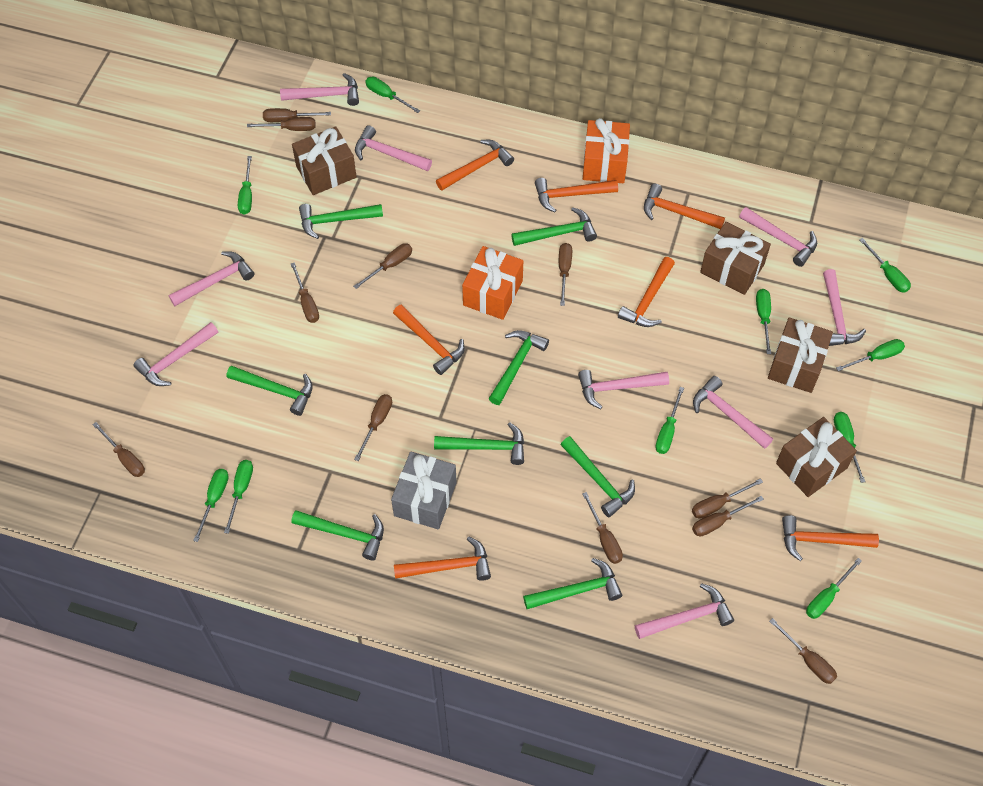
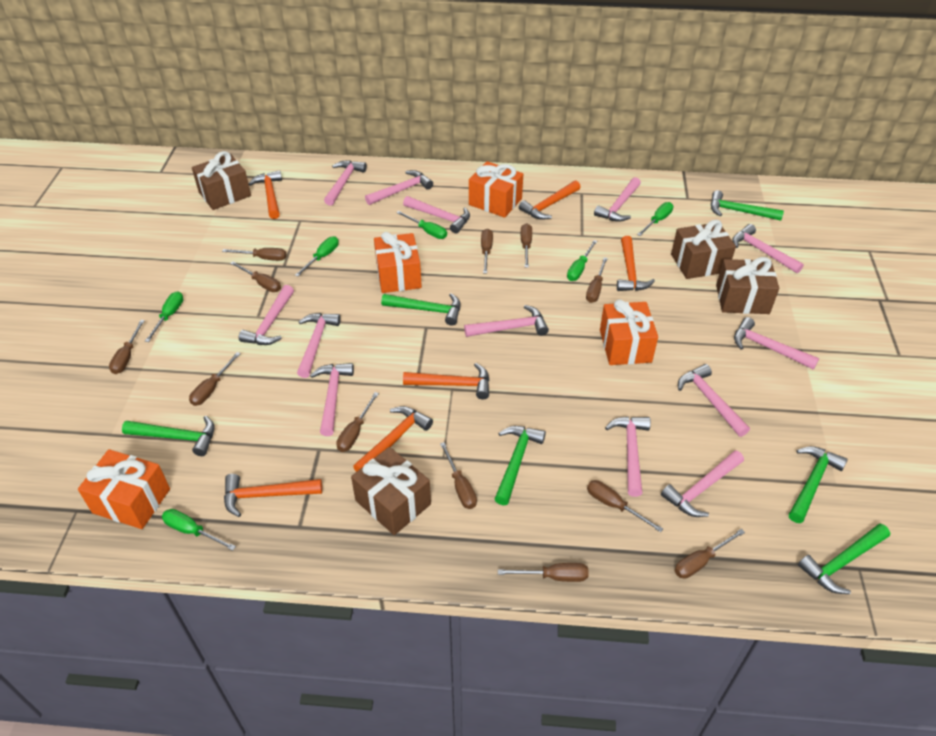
brown screwdriver: [92,422,145,477] [247,117,316,131] [263,108,331,122] [291,262,319,323] [353,243,412,289] [354,394,392,461] [559,243,572,306] [582,492,623,564] [692,478,763,519] [692,496,764,536] [769,618,837,684] = 11 -> [109,320,145,374] [189,352,241,406] [222,248,287,261] [230,261,281,292] [336,392,379,452] [440,442,477,509] [481,229,493,273] [498,563,589,582] [521,223,532,268] [586,257,608,303] [587,480,663,532] [675,529,745,579] = 12
green hammer: [227,366,312,416] [291,510,384,561] [299,204,383,239] [434,422,524,465] [489,330,549,405] [511,207,597,246] [523,558,622,609] [561,436,635,517] = 8 -> [122,416,215,456] [381,293,461,326] [495,426,546,505] [711,190,784,221] [789,446,848,523] [798,524,890,594] = 6
green screwdriver: [193,469,229,542] [224,460,253,534] [238,156,252,215] [365,77,420,113] [655,387,684,454] [756,289,771,354] [806,558,862,619] [834,412,866,483] [836,339,905,371] [859,238,911,293] = 10 -> [145,292,184,342] [162,509,236,551] [295,236,339,277] [396,211,447,239] [567,240,597,281] [637,202,673,236] = 6
grey gift: [391,451,457,529] = 1 -> none = 0
orange gift: [462,246,523,320] [583,118,630,183] = 2 -> [78,449,170,529] [374,232,422,293] [469,161,523,218] [600,299,658,365] = 4
orange hammer: [393,304,465,375] [394,536,491,581] [436,140,514,191] [535,178,618,212] [618,257,675,327] [644,184,725,229] [782,515,879,561] = 7 -> [224,474,322,517] [249,170,282,219] [353,406,433,472] [403,363,490,399] [519,181,581,220] [617,236,655,291] = 6
pink hammer: [133,322,218,386] [168,251,254,306] [280,73,359,106] [355,125,432,171] [578,370,669,409] [635,583,734,639] [693,376,773,449] [739,207,817,267] [823,269,866,346] = 9 -> [239,285,294,345] [297,313,341,378] [310,363,354,436] [324,160,367,206] [365,170,433,205] [403,196,470,234] [464,305,549,337] [594,177,641,222] [605,417,651,497] [661,450,744,517] [678,364,750,437] [732,224,804,274] [734,317,819,370] = 13

